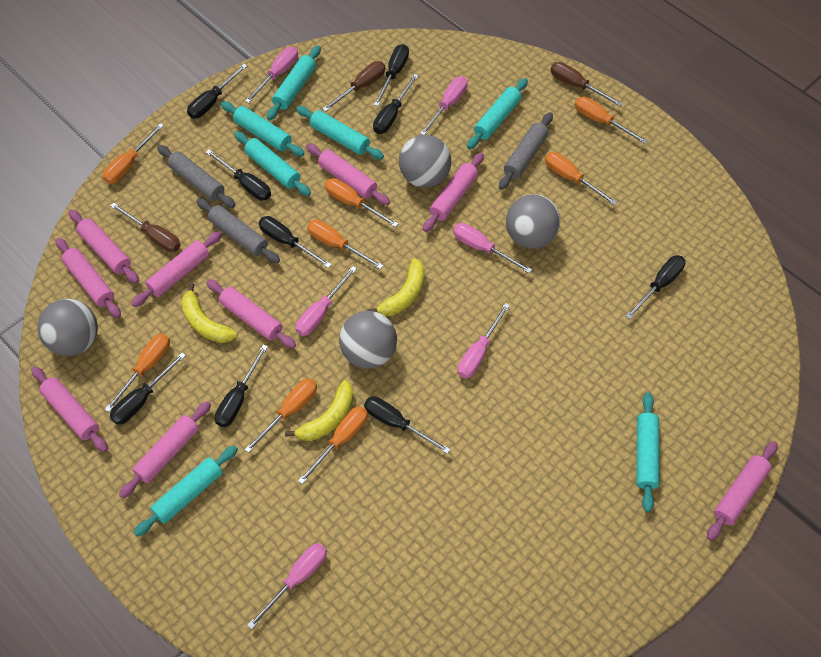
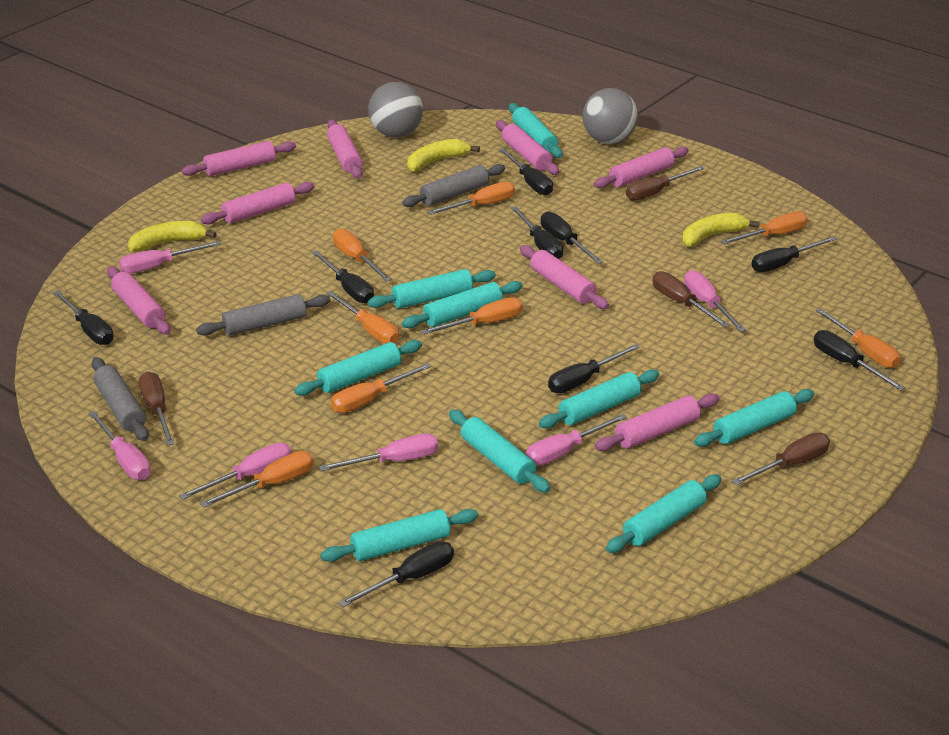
brown screwdriver: [110,202,181,252] [323,61,385,111] [551,62,623,106] = 3 -> [139,371,175,445] [626,166,705,201] [652,271,730,327] [731,432,830,485] = 4
grey ball: [38,299,98,356] [339,311,397,369] [399,135,451,188] [506,194,560,249] = 4 -> [368,82,423,137] [582,88,638,144] = 2
pink rolling pin: [31,366,108,452] [56,238,121,318] [69,210,139,283] [119,401,211,499] [131,231,222,307] [206,279,296,349] [306,143,390,205] [423,152,484,232] [707,441,778,541] = 9 -> [107,266,170,335] [182,141,296,176] [201,182,315,225] [327,120,363,179] [496,120,559,175] [520,245,609,309] [594,146,689,188] [595,393,719,451] = 8
turquoise rolling pin: [134,445,238,537] [221,101,304,156] [234,131,311,196] [267,46,321,120] [296,106,384,159] [467,78,528,149] [637,392,660,512] = 7 -> [294,340,422,396] [320,509,478,562] [368,269,496,309] [402,281,523,328] [449,409,550,493] [509,103,563,158] [539,369,659,428] [606,474,722,553] [694,389,814,447] = 9

